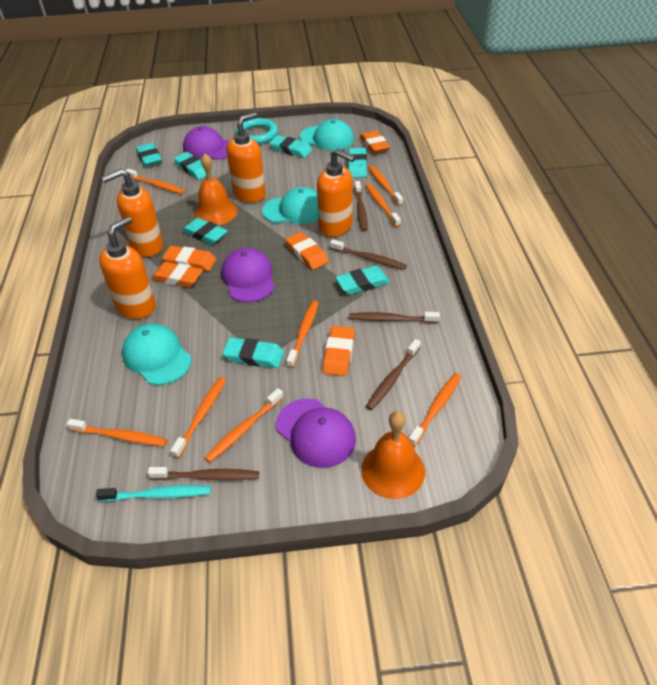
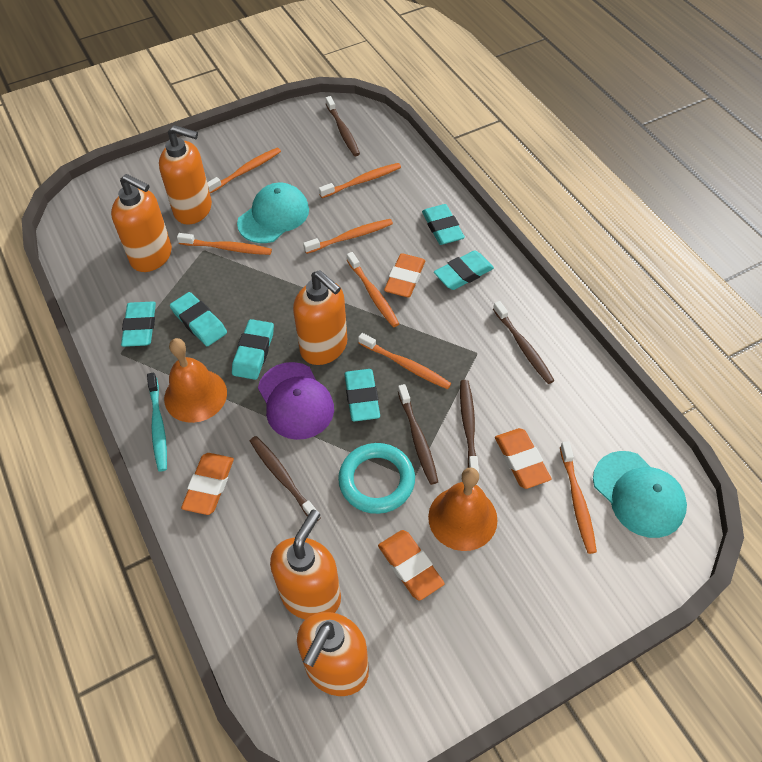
orange eraser: [151,262,203,287] [162,246,216,271] [285,232,329,270] [322,326,355,376] [360,130,390,154] = 5 -> [181,453,234,515] [378,530,445,601] [384,253,425,297] [495,428,551,489] = 4
orange soap dispenser: [99,217,156,319] [102,169,163,257] [226,112,266,203] [317,148,355,237] = 4 -> [111,174,172,272] [159,125,212,225] [270,510,341,620] [293,270,347,365] [297,612,369,696] = 5
orange toothbrush: [67,419,168,446] [126,169,185,194] [170,377,226,458] [205,388,284,463] [286,301,318,368] [365,183,401,227] [368,165,403,206] [409,373,461,447] = 8 -> [177,233,272,255] [207,147,281,194] [303,219,393,254] [319,163,401,198] [347,252,399,327] [358,333,452,389] [560,441,597,554] = 7
purple cap: [183,126,229,160] [221,248,275,302] [276,398,356,468] = 3 -> [258,362,334,440] = 1
turquoise cap: [122,324,192,385] [262,187,319,224] [300,119,354,151] = 3 -> [237,183,309,243] [593,451,687,538] = 2
turquoise eraser: [136,143,162,167] [174,152,213,180] [182,218,228,245] [222,337,284,368] [269,135,312,158] [335,266,390,294] [348,148,367,178] = 7 -> [121,302,156,347] [170,292,227,346] [232,319,274,380] [345,369,380,422] [422,204,465,245] [434,250,494,290] = 6

